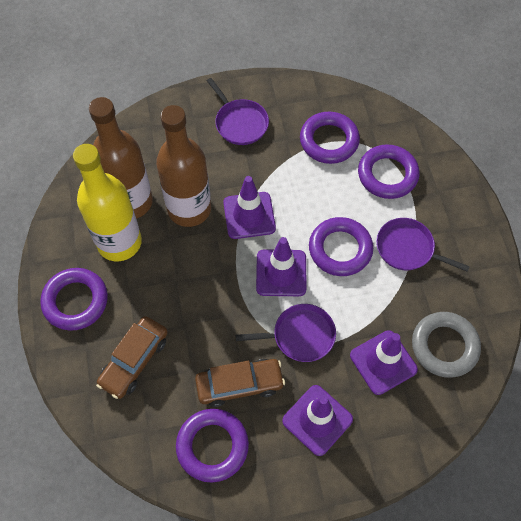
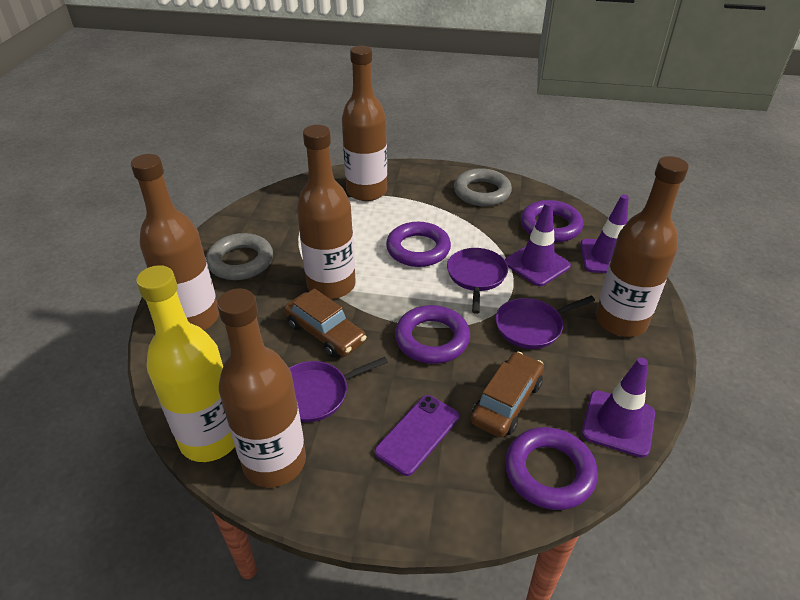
brown bottle: [89,97,153,219] [156,105,211,227] = 2 -> [131,154,219,330] [217,288,306,487] [297,125,356,299] [342,46,387,201] [596,156,689,337] = 5
grey ring: [412,312,481,378] = 1 -> [206,233,273,280] [454,168,512,206] = 2
purple phone: none = 0 -> [375,395,459,476] = 1
purple ring: [40,268,108,331] [176,409,249,482] [300,112,360,164] [309,217,373,276] [358,144,419,199] = 5 -> [386,222,451,267] [395,305,470,364] [505,427,598,510] [521,200,583,242] = 4
purple traffic cone: [223,176,276,239] [256,237,307,296] [282,385,353,456] [350,330,418,395] = 4 -> [505,202,571,286] [580,195,629,273] [582,358,655,458] = 3

